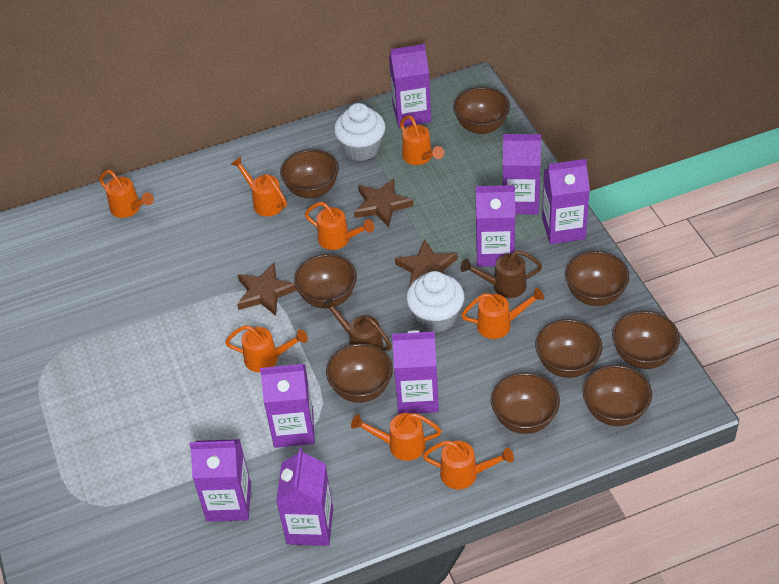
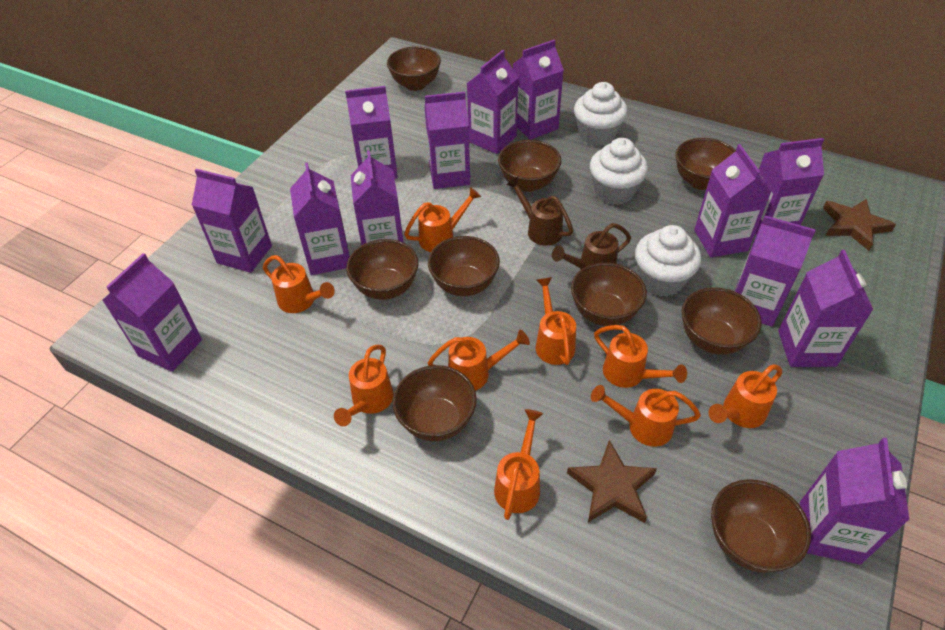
brown star: [237,263,297,316] [354,178,413,227] [395,239,457,287] = 3 -> [567,440,657,523] [823,199,896,251] = 2
orange watering can: [99,170,154,218] [225,325,308,372] [231,157,287,216] [305,202,374,250] [351,413,441,461] [400,115,444,165] [423,440,514,489] [461,288,544,339] = 8 -> [263,255,335,313] [334,345,394,426] [404,187,481,252] [428,330,530,390] [494,409,543,520] [535,277,576,365] [591,385,701,447] [594,325,687,388] [708,364,782,428] = 9
purple carton: [190,439,251,522] [260,364,315,448] [276,447,333,546] [389,44,431,127] [392,330,439,414] [476,185,515,267] [502,134,541,215] [542,159,590,244] = 8 -> [102,253,202,372] [192,169,272,273] [290,163,350,275] [345,86,398,179] [351,150,404,245] [425,92,470,189] [467,50,519,154] [513,40,564,140] [694,144,772,257] [735,216,816,327] [755,138,824,235] [778,250,873,367] [800,438,909,565] = 13
white cupcake: [334,103,386,161] [406,271,464,333] = 2 -> [574,82,628,146] [590,138,648,205] [635,225,701,297] = 3

